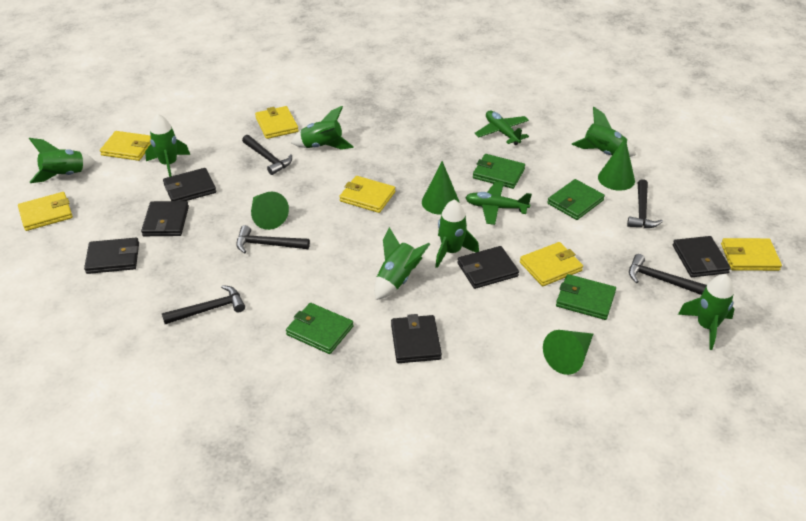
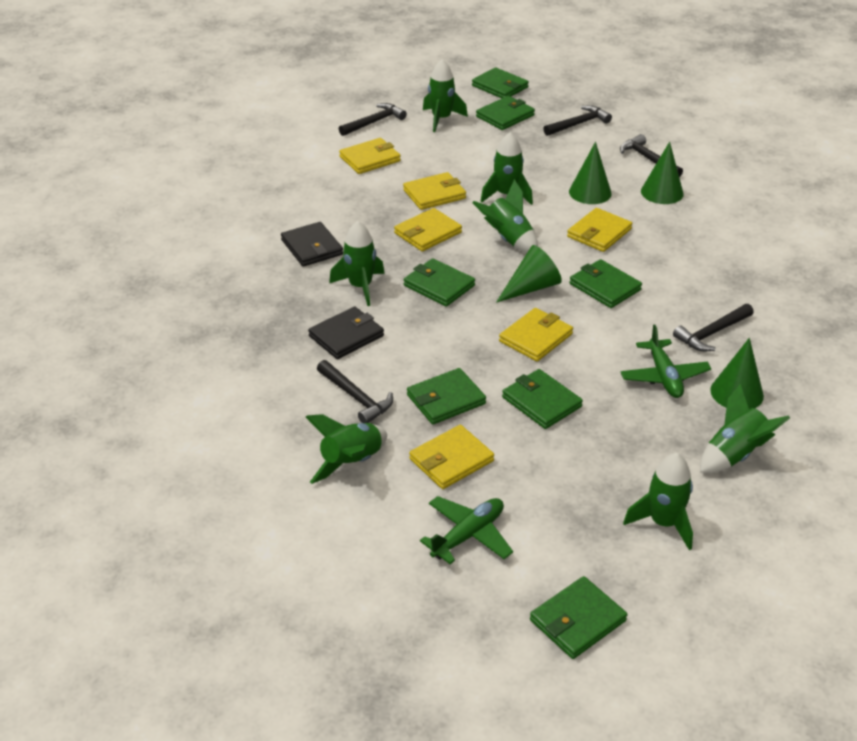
black wallet: [84,238,139,274] [141,201,189,236] [163,168,216,201] [391,314,442,363] [457,246,519,289] [673,236,731,277] = 6 -> [281,222,343,267] [308,307,384,359] = 2
green wallet: [286,303,354,354] [473,154,525,189] [547,179,605,220] [556,274,616,320] = 4 -> [404,258,475,307] [407,368,486,424] [472,67,529,98] [476,96,535,130] [502,369,583,429] [530,576,627,659] [569,259,642,308] = 7

